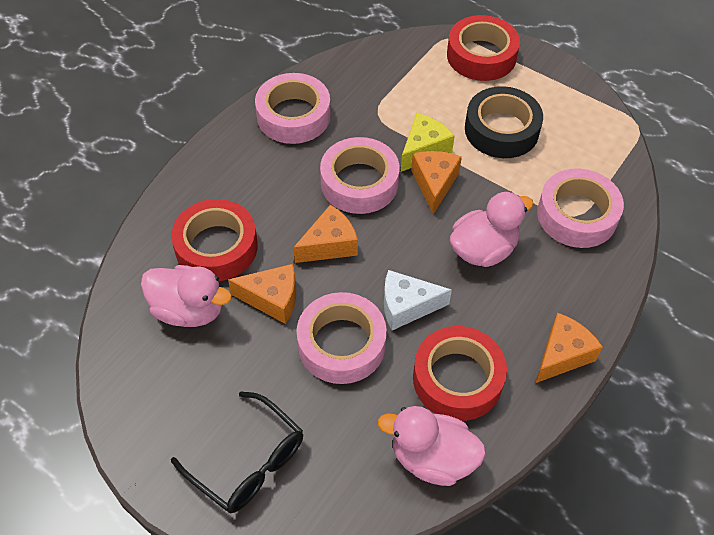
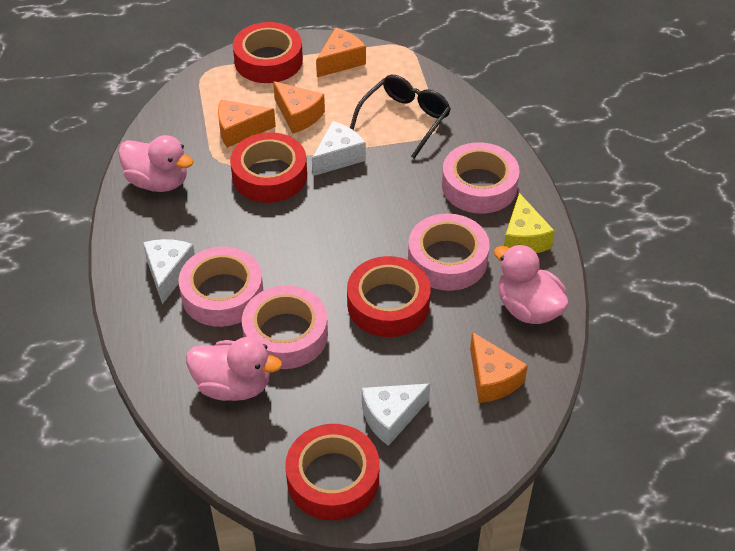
black tape: [465,86,543,158] = 1 -> none = 0
red tape: [171,199,258,281] [413,326,507,421] [447,15,520,81] = 3 -> [230,132,307,203] [233,22,303,83] [285,424,380,520] [347,256,431,337] = 4
white cheese: [384,270,452,330] = 1 -> [143,239,195,304] [312,121,366,176] [362,383,430,446] = 3

